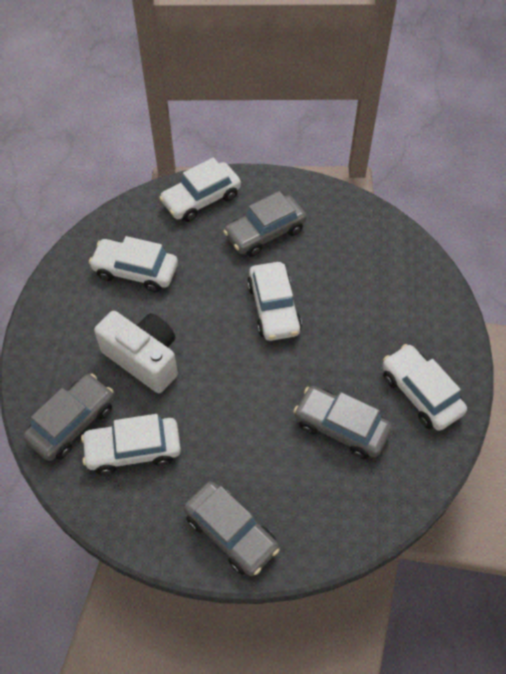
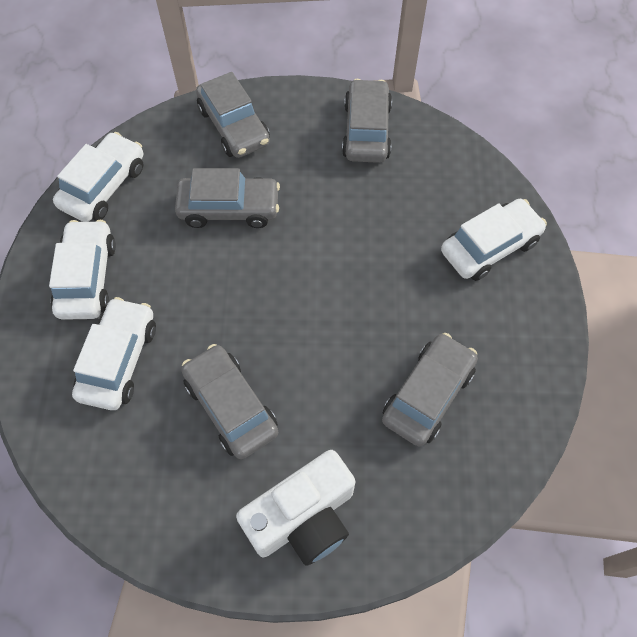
grey car: [23,374,114,461] [184,481,280,576] [223,191,307,257] [293,386,392,459] = 4 -> [175,168,280,228] [181,344,278,459] [196,72,270,158] [342,79,392,163] [382,333,478,446] = 5
white car: [81,414,181,475] [89,236,178,292] [159,158,241,222] [247,262,302,341] [382,344,467,431] = 5 -> [49,220,116,320] [53,132,143,222] [72,297,156,410] [441,199,547,281] = 4

